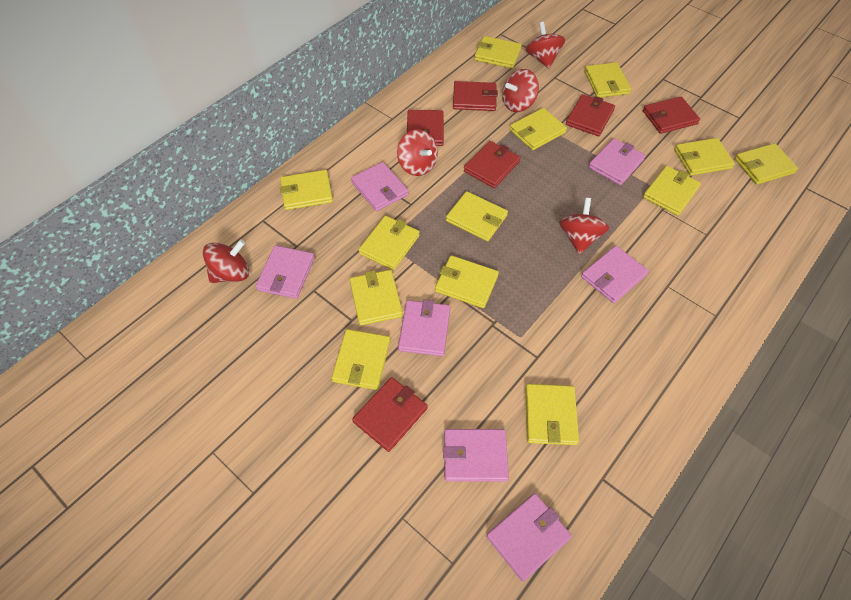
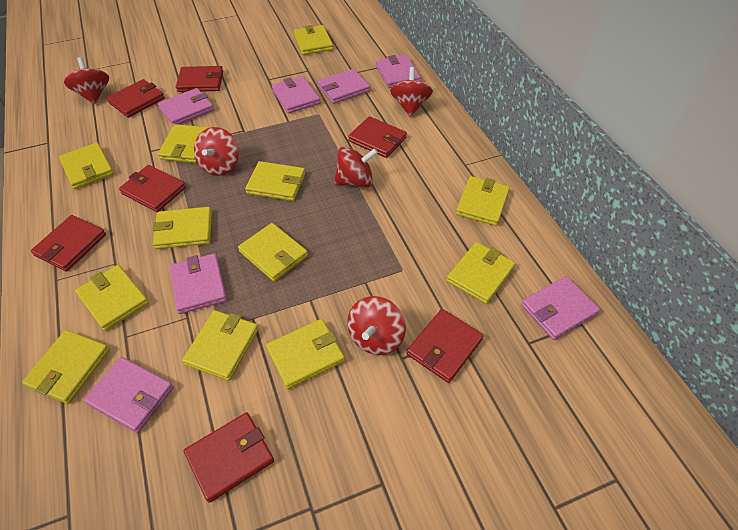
red wallet: [352,377,428,452] [407,110,444,146] [453,81,498,111] [464,141,521,188] [566,94,615,136] [643,97,700,134] = 6 -> [31,215,106,272] [107,79,165,118] [119,165,186,212] [176,66,223,92] [184,412,274,503] [348,116,407,158] [407,309,483,383] = 7
yellow wallet: [280,170,333,210] [331,329,390,390] [349,270,403,326] [359,216,420,270] [435,255,499,308] [446,191,508,241] [474,36,522,68] [510,108,567,150] [525,384,579,445] [584,62,631,98] [643,166,701,216] [674,138,735,176] [735,143,798,185] = 13 -> [22,330,110,404] [59,143,114,189] [75,265,149,331] [152,207,212,249] [158,124,209,163] [182,310,259,381] [238,223,308,282] [245,161,305,201] [266,319,345,389] [294,25,333,55] [446,242,515,304] [456,176,510,226] = 12

